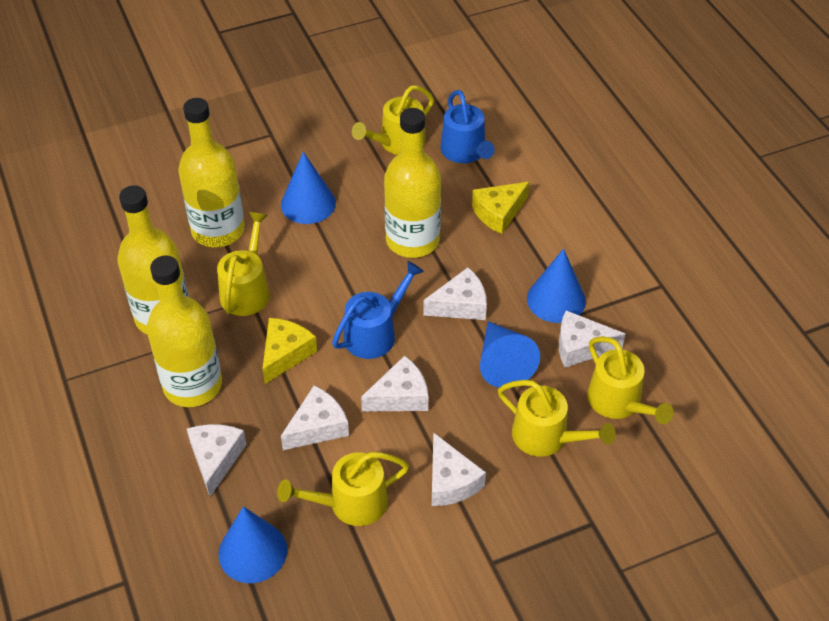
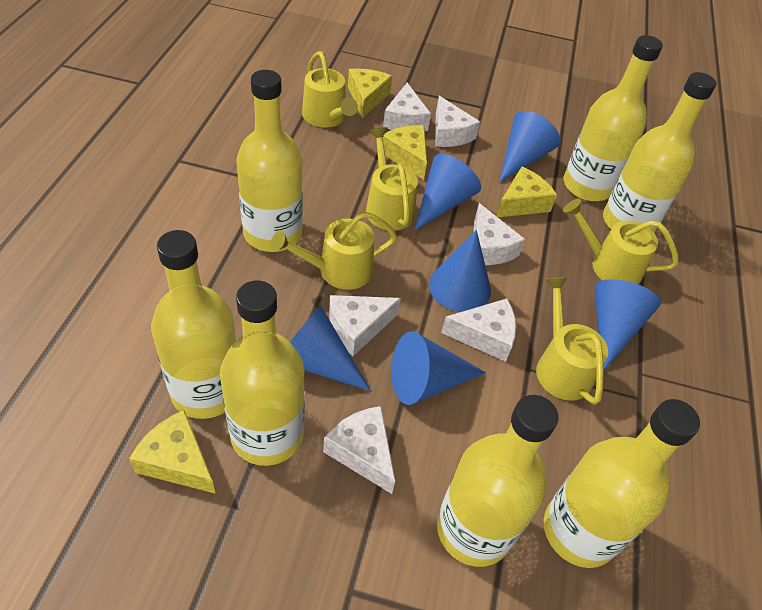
blue cone: [218,506,287,583] [281,152,336,224] [480,321,540,388] [527,249,586,323] = 4 -> [290,305,371,391] [391,331,486,405] [414,154,481,231] [429,230,491,312] [499,111,560,183] [594,279,661,370] = 6
blue watering can: [332,261,424,359] [441,90,495,163] = 2 -> none = 0
yellow bottle: [117,185,189,335] [147,256,222,407] [178,98,245,248] [384,108,441,258] = 4 -> [151,230,236,419] [220,281,305,466] [236,70,303,252] [437,395,558,567] [544,399,700,568] [564,35,663,201] [603,72,716,233] = 7
yellow cheese: [262,318,317,384] [472,182,529,234] = 2 -> [129,410,216,494] [348,69,392,118] [383,125,427,180] [496,167,557,217] = 4

